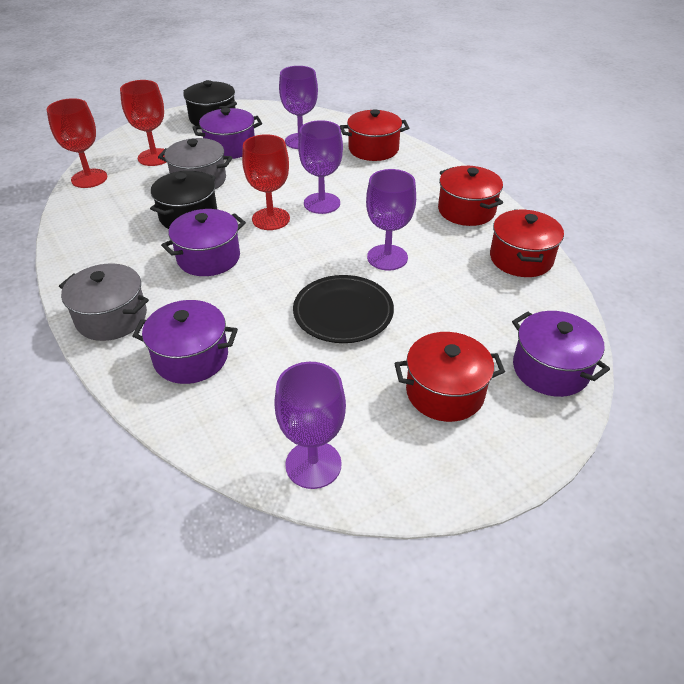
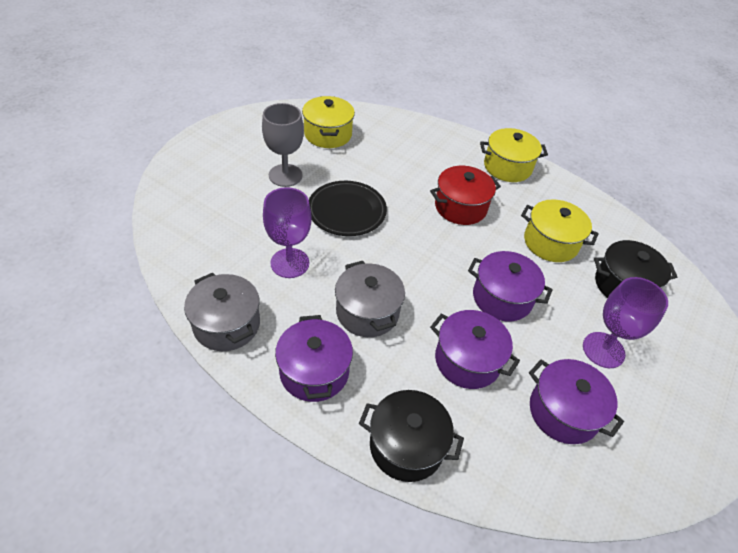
grey goblet: none = 0 -> [262,103,304,187] = 1
purple goblet: [274,362,346,489] [279,66,318,149] [298,120,343,214] [366,169,416,271] = 4 -> [263,187,312,278] [583,277,668,368] = 2
red goblet: [47,98,107,188] [120,80,166,166] [242,134,290,230] = 3 -> none = 0
red pot: [340,109,409,161] [394,332,505,422] [438,166,503,226] [490,209,564,277] = 4 -> [430,166,501,225] = 1
yellow pot: none = 0 -> [302,96,355,148] [480,128,548,182] [521,199,598,262] = 3

